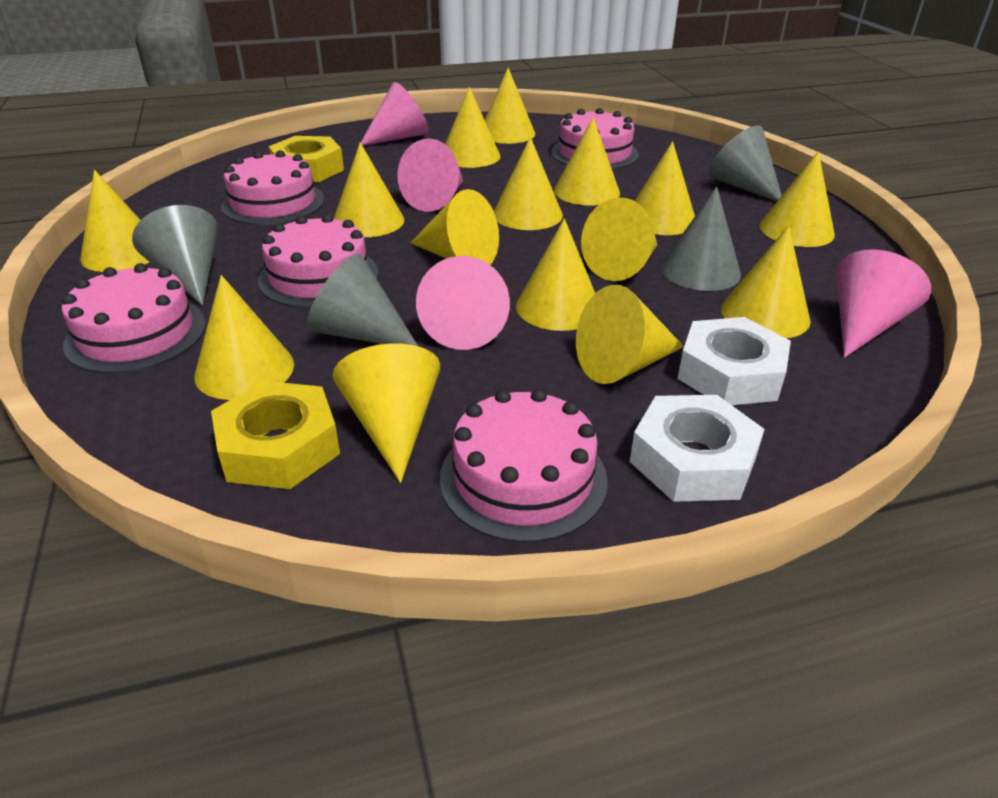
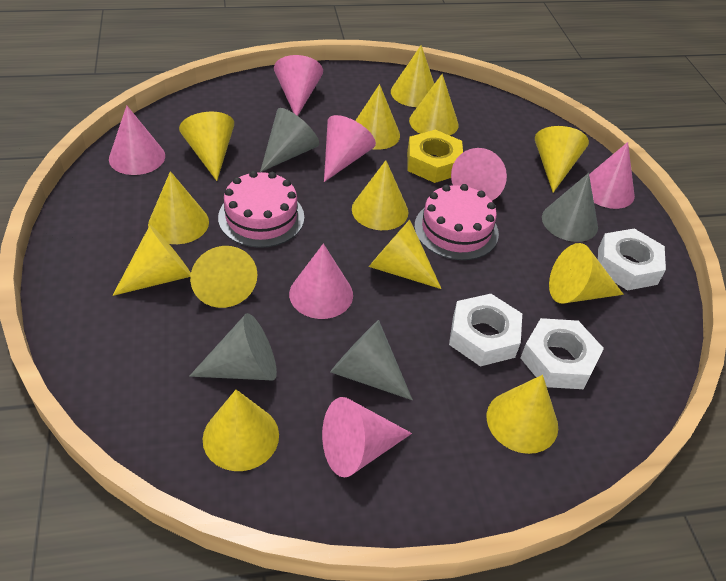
pink cake: [62,263,206,374] [221,150,324,225] [258,214,379,308] [440,389,608,543] [551,108,639,170] = 5 -> [218,171,304,248] [414,184,499,260] = 2
pink cone: [361,82,429,146] [397,139,463,212] [416,256,510,350] [836,249,931,358] = 4 -> [109,106,165,175] [274,55,323,116] [289,244,353,319] [322,397,412,477] [324,115,376,182] [451,148,507,201] [589,142,635,209] = 7
white nut: [630,395,765,502] [677,317,791,405] = 2 -> [449,294,522,366] [521,318,604,389] [598,229,666,291] = 3
yellow cone: [80,170,149,272] [194,275,294,400] [333,343,440,483] [334,142,404,237] [411,189,499,265] [445,87,500,168] [485,68,535,144] [494,137,563,230] [516,219,595,331] [554,117,620,206] [576,285,684,384] [581,197,657,281] [635,141,695,235] [721,226,811,338] [759,151,835,247] = 15 -> [112,225,191,296] [148,171,209,244] [179,112,234,181] [190,246,257,308] [203,389,279,471] [352,160,408,230] [355,84,400,150] [369,220,441,289] [391,45,434,107] [409,74,459,135] [487,375,558,454] [535,126,589,193] [549,243,624,303] = 13
yellow nut: [211,381,340,489] [269,136,344,182] = 2 -> [407,130,463,183] = 1

